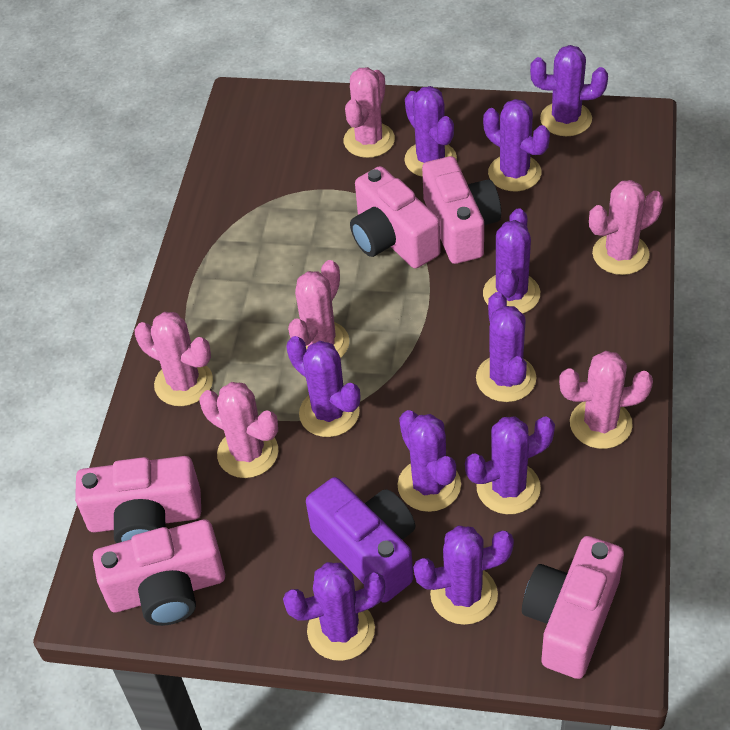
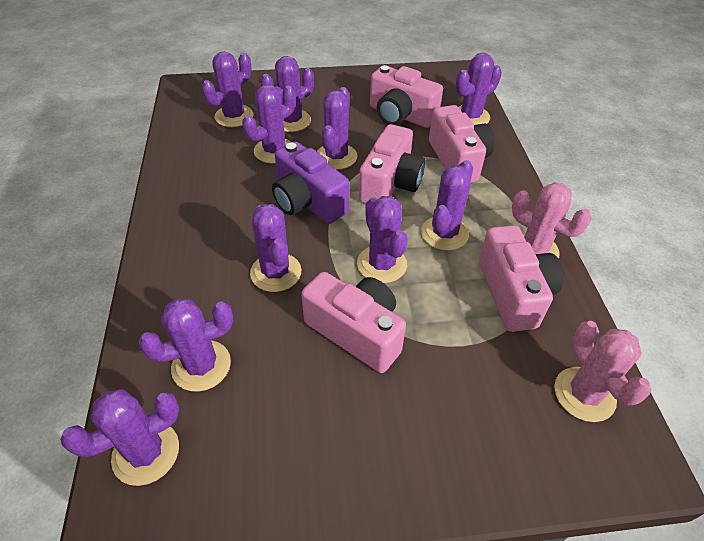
pink cactus: [135,312,213,406] [200,382,278,478] [288,260,350,358] [344,67,395,158] [559,351,653,449] [589,180,663,275] = 6 -> [512,182,592,259] [554,321,651,422] = 2

